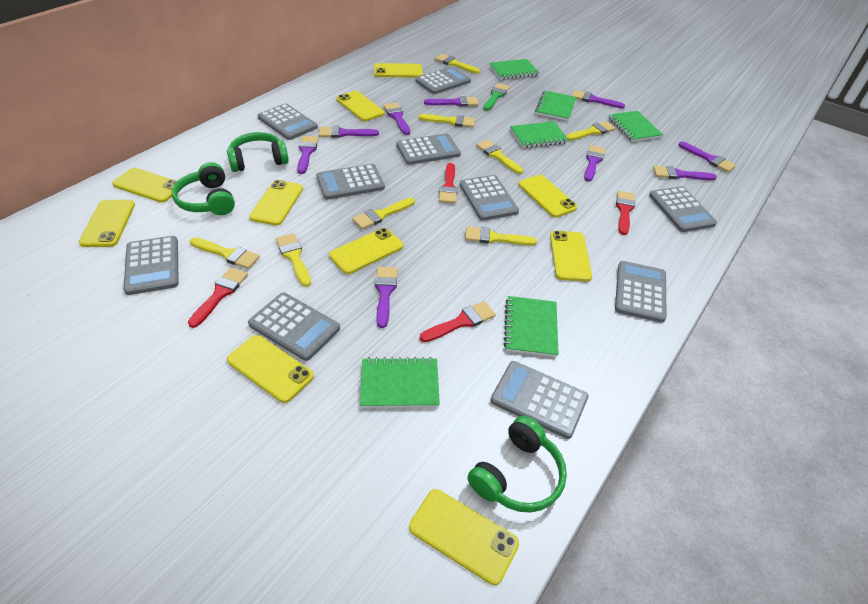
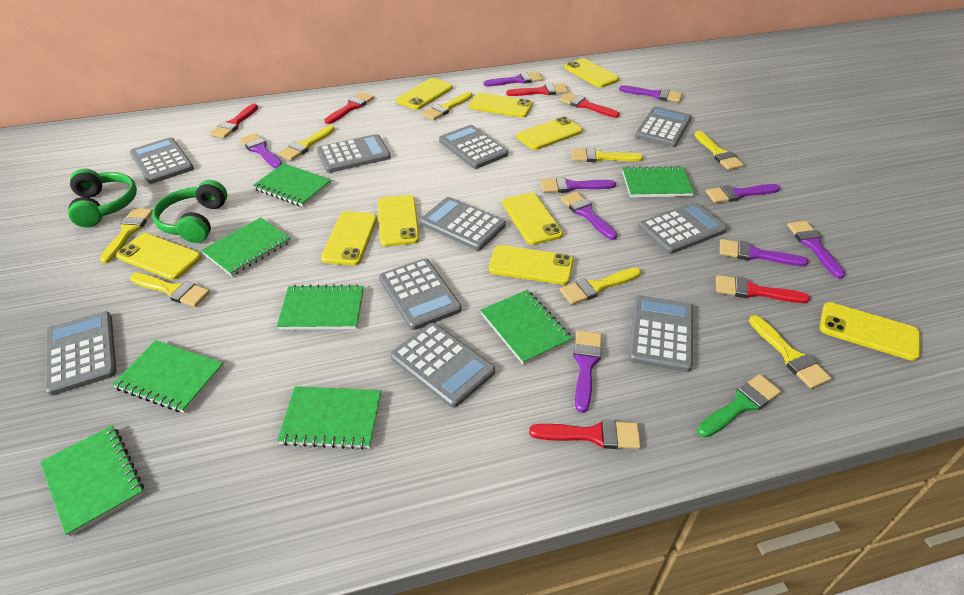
green headphones: [172,162,235,215] [227,132,289,172] [468,416,567,513] = 3 -> [68,169,137,227] [152,180,227,243] = 2
green notebook: [360,357,440,408] [489,59,540,80] [504,296,559,357] [510,121,569,148] [535,91,576,121] [608,111,663,142] = 6 -> [40,425,144,537] [112,340,224,413] [201,217,291,276] [253,163,332,207] [277,284,364,330] [277,386,381,450] [480,290,572,365] [622,166,694,197] = 8
red brush: [188,267,248,328] [420,301,496,342] [439,163,458,203] [616,191,635,235] = 4 -> [210,104,258,138] [325,92,374,124] [506,83,568,96] [529,420,641,449] [560,93,620,118] [716,275,810,303] = 6

